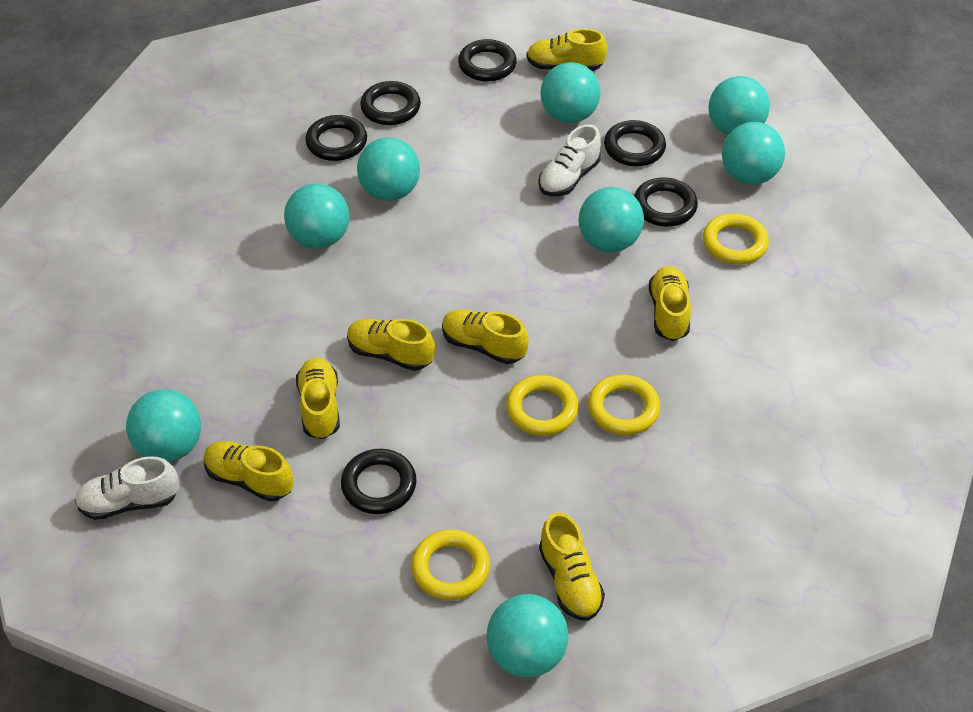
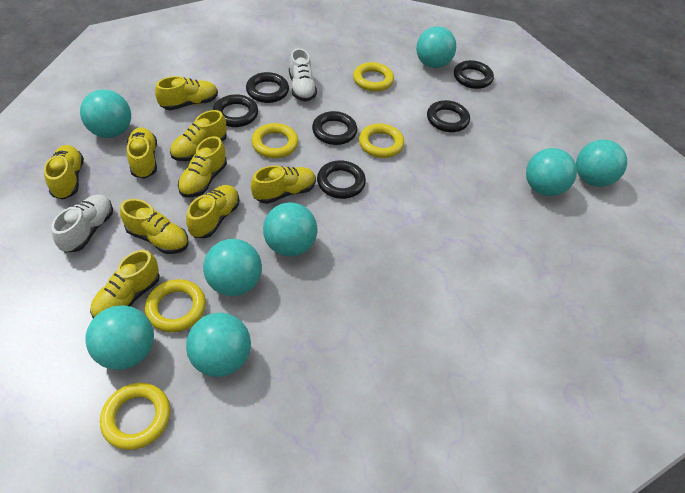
yellow ring: [411,529,490,600] [506,375,579,436] [588,374,660,435] [703,213,769,265] = 4 -> [100,383,170,450] [145,279,206,332] [251,123,298,158] [353,62,394,92] [359,124,404,158] = 5
yellow shoe: [204,441,293,502] [296,358,340,439] [347,319,435,371] [442,309,529,364] [527,29,607,71] [539,512,605,621] [649,266,691,341] = 7 -> [44,145,84,199] [90,250,160,318] [120,199,188,254] [127,128,157,179] [155,76,218,110] [170,110,227,161] [178,136,227,198] [186,185,239,238] [251,165,316,204] = 9

